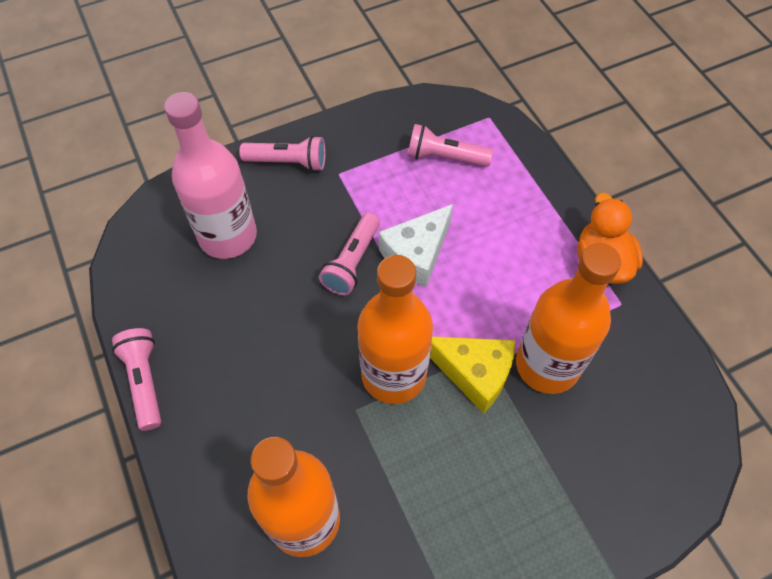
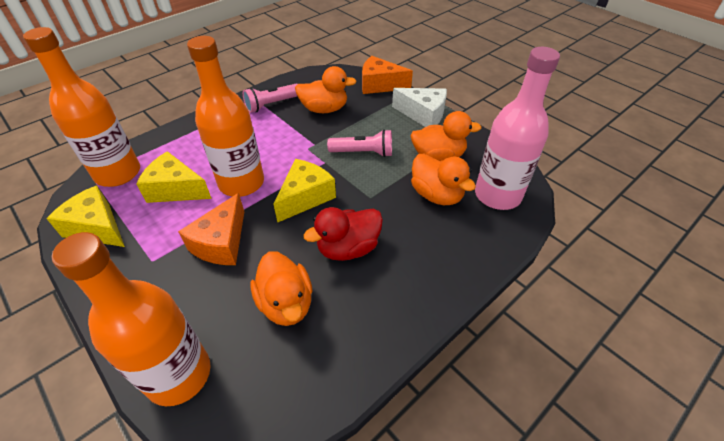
orange cheese: none = 0 -> [178,193,244,265] [362,56,413,94] = 2
orange duck: [577,193,643,284] = 1 -> [251,251,313,326] [295,66,357,113] [411,111,482,161] [411,154,476,205] = 4
pink flashlight: [112,328,161,431] [239,136,326,172] [319,213,380,295] [408,124,493,167] = 4 -> [243,84,297,113] [327,129,392,157] = 2
red duck: none = 0 -> [303,207,383,261] = 1
yellow cheese: [430,336,515,414] = 1 -> [46,186,125,247] [136,151,212,203] [274,159,336,222] = 3

